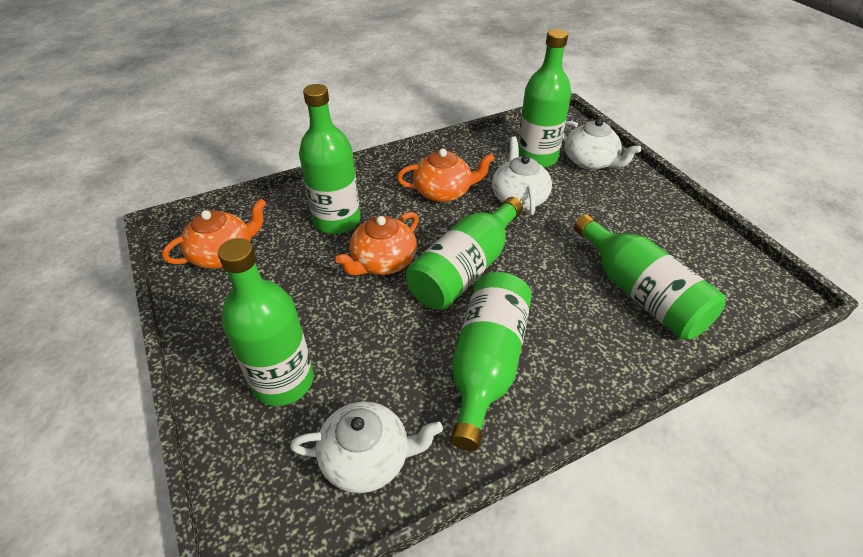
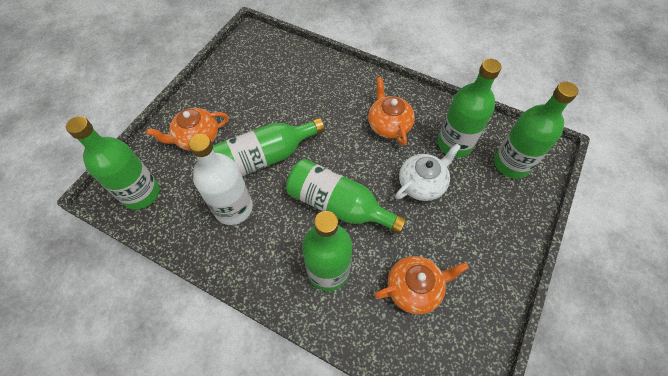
white bottle: none = 0 -> [188,134,253,225] = 1
white teapot: [290,401,443,493] [492,137,552,216] [563,118,641,170] = 3 -> [395,144,461,201] = 1

